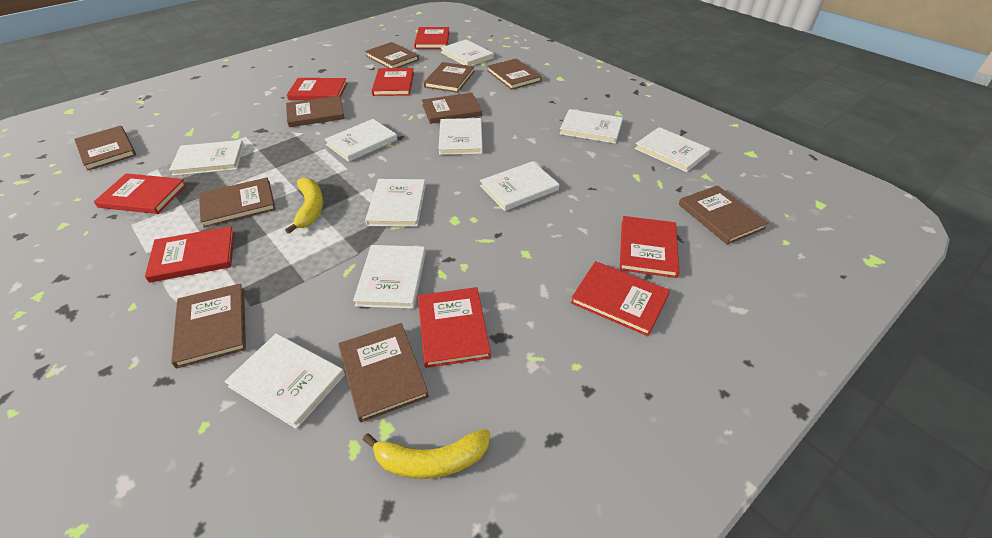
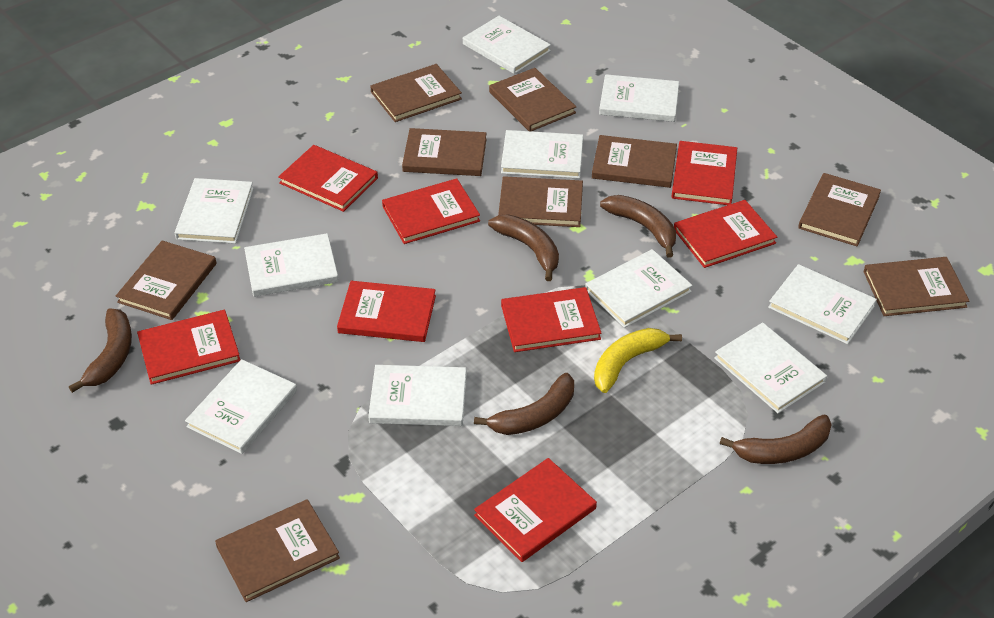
brown banana: none = 0 -> [69,308,132,393] [474,373,574,435] [488,214,559,281] [600,195,676,258] [720,415,832,464] = 5
brown book: [74,126,136,171] [171,283,246,369] [199,177,276,228] [286,95,345,127] [338,323,429,423] [365,42,419,68] [422,93,482,124] [424,62,475,93] [487,58,542,90] [679,185,768,245] = 10 -> [116,241,217,320] [215,499,340,602] [370,64,462,122] [402,128,487,176] [489,68,576,131] [498,176,583,227] [592,135,677,188] [798,173,881,246] [863,257,970,316] = 9
yellow banana: [285,177,323,234] [363,429,490,479] = 2 -> [594,328,682,393] = 1

